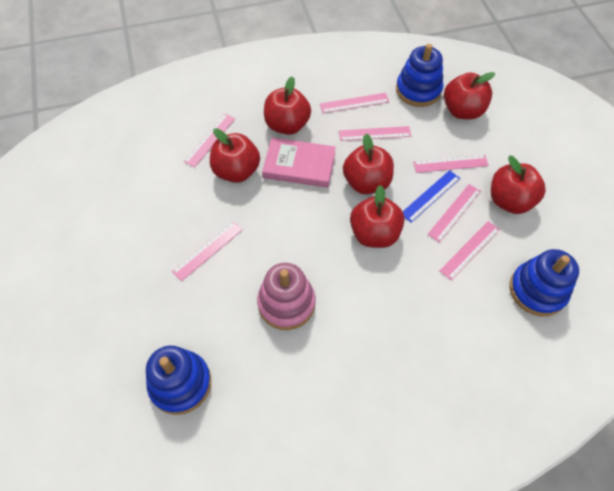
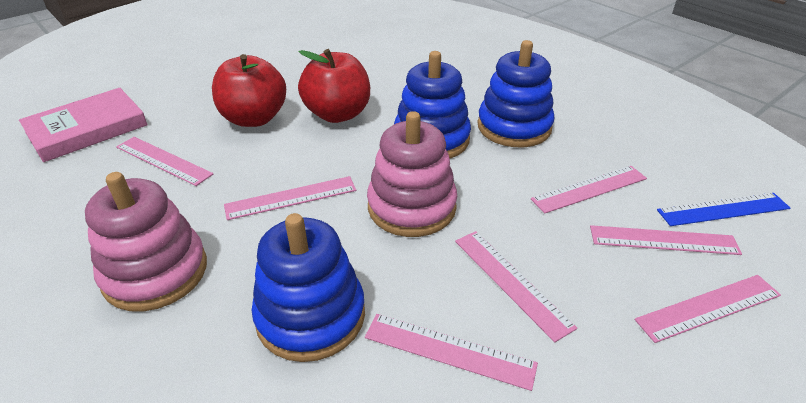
pink stacking toy: [257,263,315,330] = 1 -> [85,172,207,312] [367,111,457,237] = 2
red apple: [210,128,260,183] [264,76,311,135] [343,134,394,194] [350,185,404,248] [444,72,495,120] [491,155,546,214] = 6 -> [212,54,286,127] [298,49,370,123] = 2

